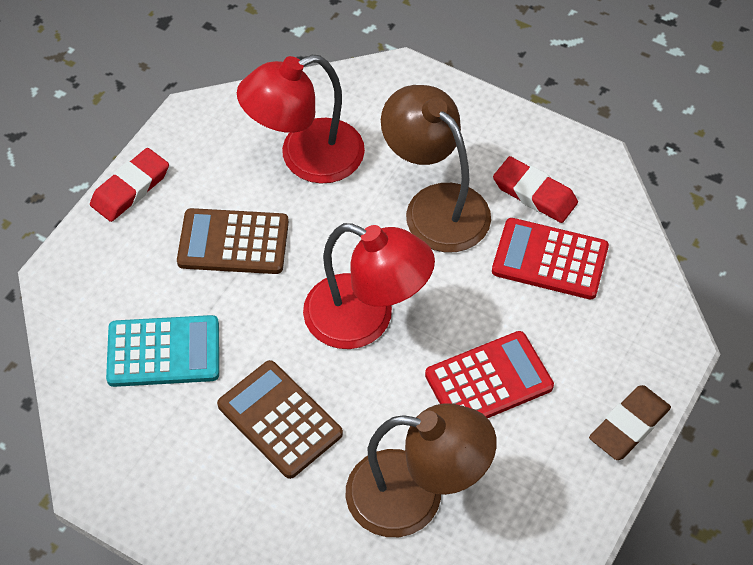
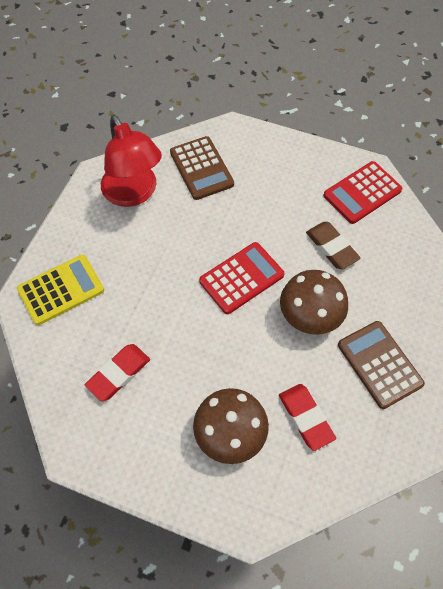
brown lamp: [346,403,497,537] [381,85,491,253] = 2 -> none = 0
brown mushroom: none = 0 -> [193,388,269,464] [280,270,348,335] = 2
red lamp: [237,55,365,184] [303,223,435,349] = 2 -> [101,115,162,207] = 1
turquoise calculator: [106,315,219,387] = 1 -> none = 0
yellow calculator: none = 0 -> [17,255,104,325] = 1

